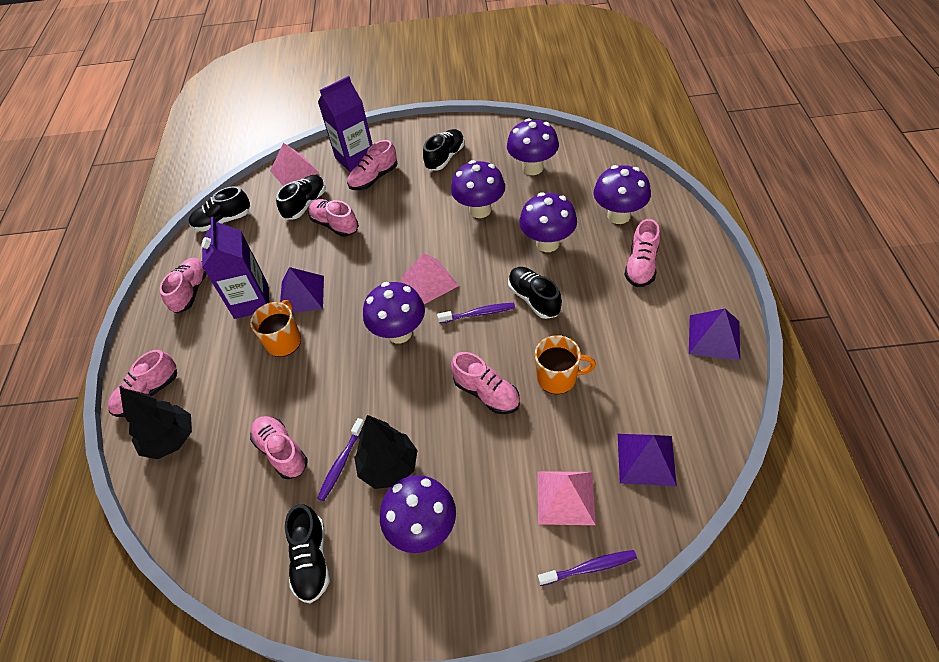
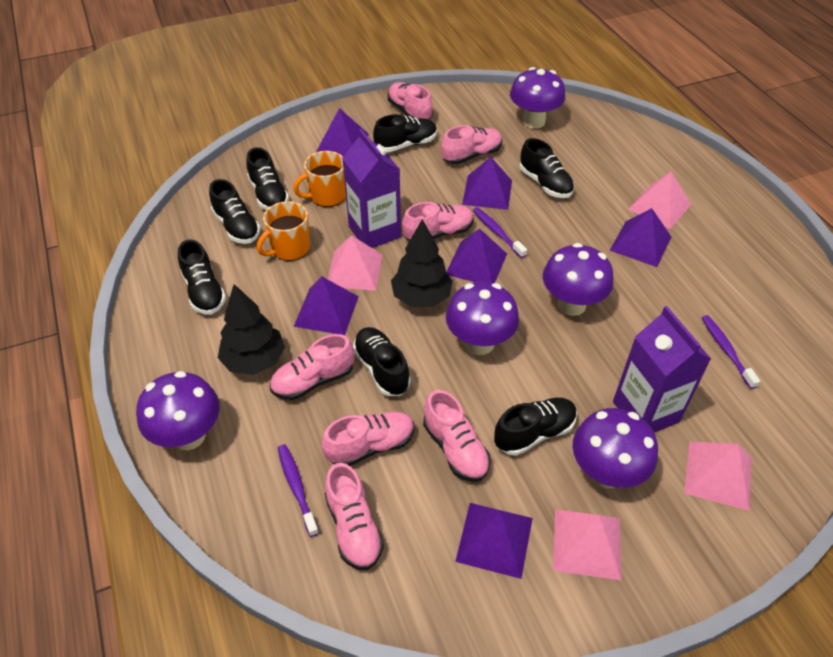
black shoe: [189,186,250,232] [276,175,326,220] [285,504,330,603] [423,129,465,171] [508,267,562,319] = 5 -> [178,239,226,315] [209,179,260,244] [246,147,289,210] [353,327,411,396] [373,114,437,152] [494,398,577,456] [520,138,574,198] = 7
pink pyramid: [270,143,319,186] [401,253,459,304] [537,471,596,525] = 3 -> [328,235,382,291] [553,509,621,580] [628,172,691,229] [684,442,752,511] = 4
purple mushroom: [363,282,425,343] [380,475,456,553] [451,160,505,218] [507,118,559,175] [519,192,577,252] [594,165,651,224] = 6 -> [136,371,220,450] [446,282,519,355] [510,67,565,129] [543,243,614,316] [573,408,658,488] = 5
purple pyramid: [280,267,324,313] [618,434,677,486] [689,309,740,360] = 3 -> [294,277,359,335] [316,108,369,157] [446,229,507,283] [455,503,533,579] [462,157,512,210] [610,208,672,267] = 6

